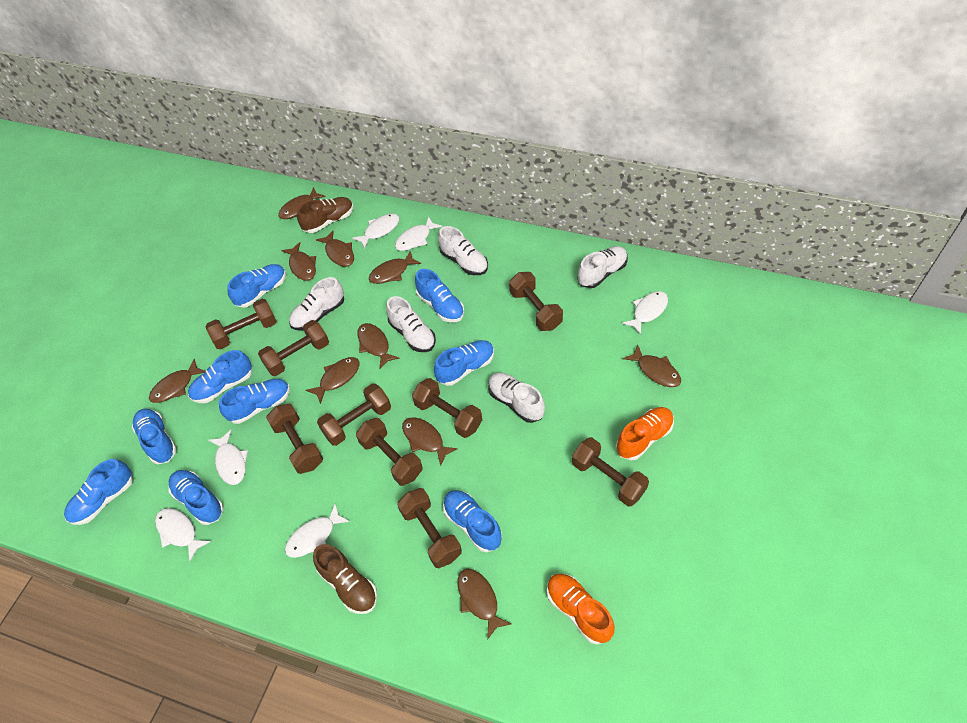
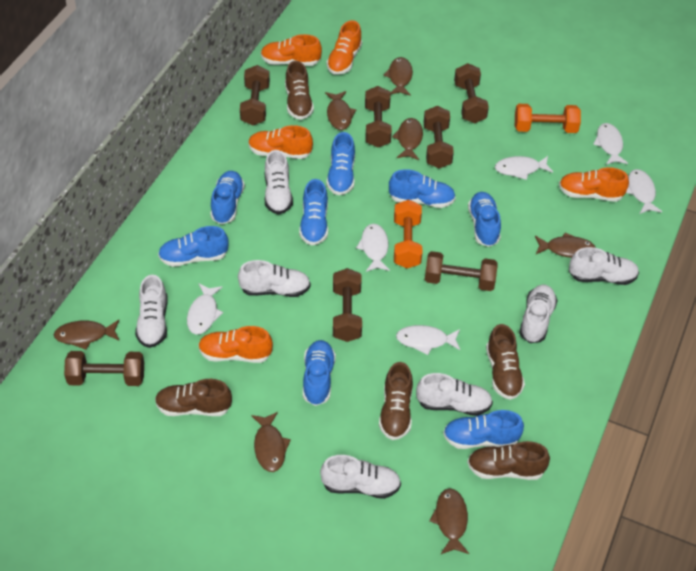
blue shoe: [64,459,133,525] [132,409,177,464] [169,470,224,525] [188,350,252,403] [219,379,290,424] [227,264,286,308] [415,269,464,322] [434,340,494,386] [443,490,502,552] = 9 -> [158,226,229,267] [210,171,245,224] [299,179,328,245] [303,340,336,406] [326,132,355,195] [389,169,456,208] [443,410,524,449] [468,192,501,247] = 8
brown dumbbell: [205,299,277,349] [258,320,329,376] [266,404,323,474] [317,383,391,446] [356,418,423,486] [397,488,462,568] [412,378,482,438] [509,272,563,331] [572,437,649,506] = 9 -> [64,351,144,386] [240,65,270,126] [333,268,362,342] [365,86,392,147] [424,106,454,168] [425,251,497,291] [454,63,489,123] = 7
brown fish: [149,359,205,403] [278,187,326,219] [281,242,316,281] [306,357,360,404] [316,231,354,267] [357,323,400,369] [369,250,421,284] [402,417,458,466] [458,569,511,640] [623,345,681,387] = 10 -> [54,320,119,350] [251,412,291,472] [325,91,356,130] [383,57,413,96] [392,118,423,160] [429,488,469,554] [535,232,596,258] = 7
brown shoe: [297,197,354,233] [313,544,377,614] = 2 -> [155,379,232,416] [285,61,314,120] [379,362,413,440] [467,441,550,480] [486,324,525,400] = 5
orange dumbbell: none = 0 -> [394,200,422,268] [515,104,581,133] = 2
orange shoe: [547,574,615,644] [616,407,674,460] = 2 -> [198,326,273,363] [248,125,313,159] [261,34,322,66] [326,20,362,75] [559,167,629,202] = 5
white shoe: [289,277,344,331] [386,296,436,352] [438,226,488,275] [488,373,545,423] [577,246,628,288] = 5 -> [135,275,168,348] [238,260,311,297] [265,150,293,215] [320,455,401,499] [416,373,493,416] [519,285,558,343] [569,247,639,285] = 7

